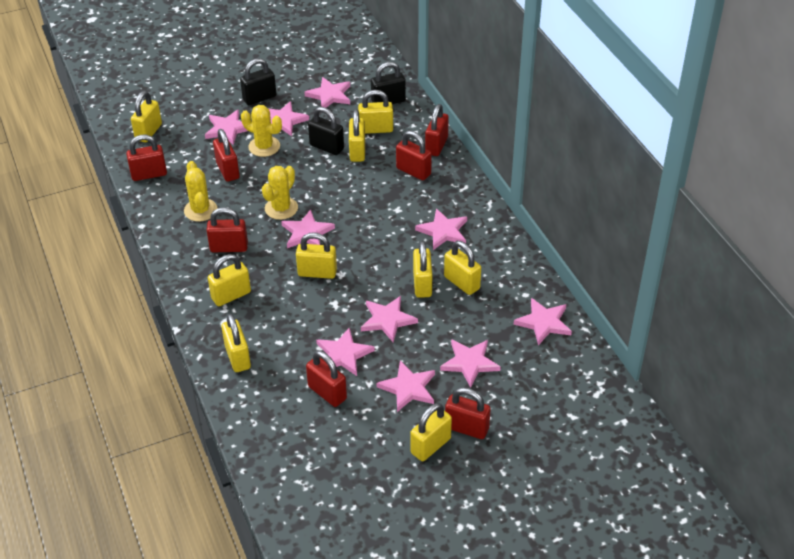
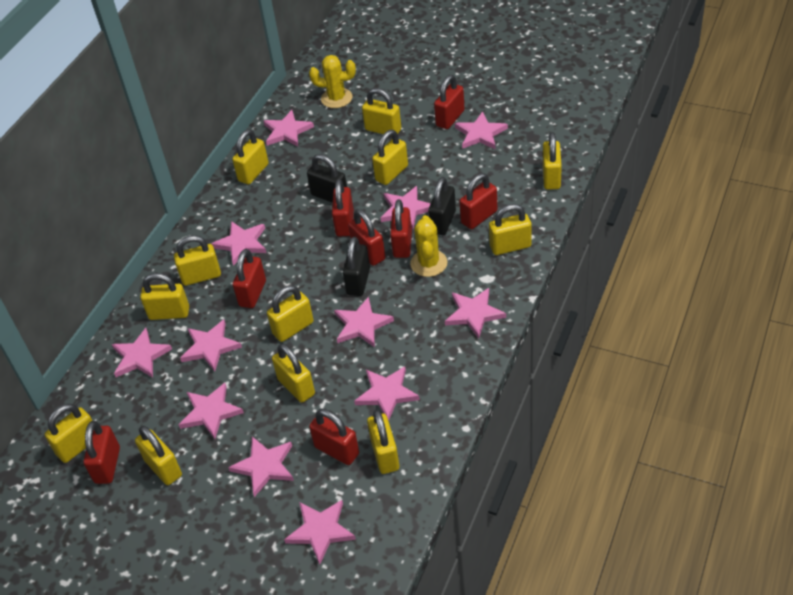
pink star: [205,109,247,145] [268,101,309,136] [281,209,335,248] [305,77,350,108] [316,328,375,376] [361,296,418,342] [377,361,435,412] [415,208,467,250] [440,339,501,388] [514,298,572,345] = 10 -> [112,328,172,378] [178,383,244,439] [180,320,242,371] [212,221,266,266] [228,436,294,497] [263,110,314,147] [284,500,356,565] [334,297,394,348] [354,367,420,421] [381,186,431,229] [445,288,506,339] [455,111,508,149] = 12
red padlock: [126,135,167,181] [206,207,248,252] [213,129,240,182] [306,350,347,407] [396,131,432,180] [425,104,449,156] [445,387,491,439] = 7 -> [84,421,120,484] [233,249,266,308] [309,409,359,465] [332,179,354,237] [348,209,385,266] [390,199,412,258] [434,75,465,129] [459,173,497,229] = 8
yellow cactus: [184,161,217,222] [241,105,282,157] [262,166,298,220] = 3 -> [309,55,356,108] [410,215,448,277] = 2
yellow padlock: [131,91,162,142] [208,254,251,306] [221,313,251,372] [296,232,337,279] [349,109,365,162] [358,90,393,134] [410,403,452,461] [413,241,432,298] [444,241,481,295] = 9 -> [45,404,92,463] [135,426,182,485] [140,273,189,320] [174,235,221,286] [232,129,269,185] [267,285,313,342] [272,344,315,403] [362,88,401,134] [367,409,399,474] [372,130,408,185] [489,204,532,255] [543,132,562,190] = 12

